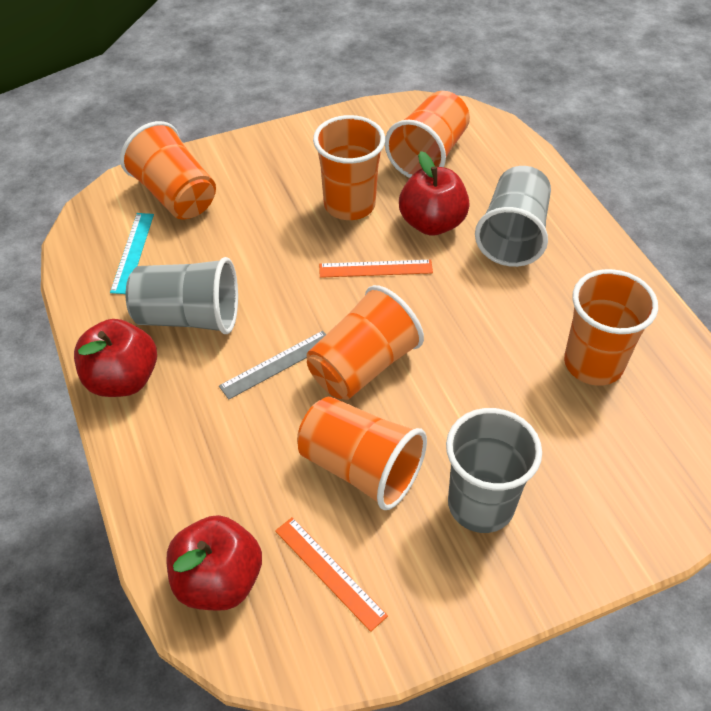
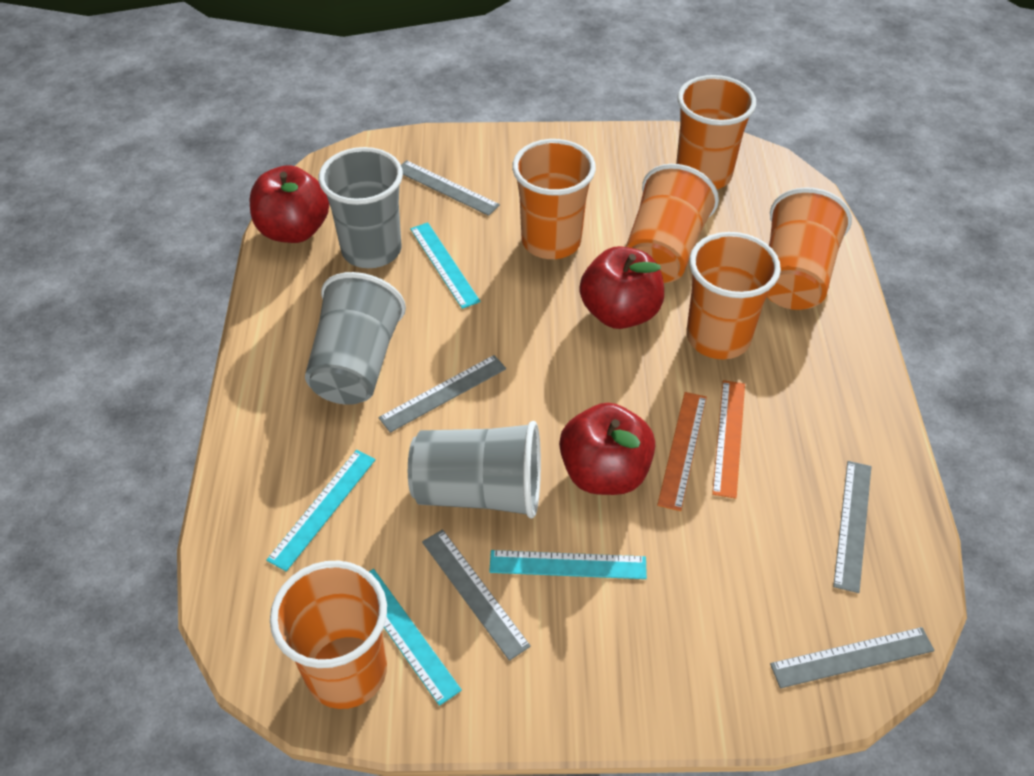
grey ruler: [219,331,326,400] = 1 -> [378,355,506,433] [401,160,500,216] [422,529,531,661] [770,627,935,688] [833,461,872,593] = 5
turquoise ruler: [110,213,154,294] = 1 -> [266,450,376,571] [369,569,462,706] [410,222,481,309] [489,550,647,579] = 4

